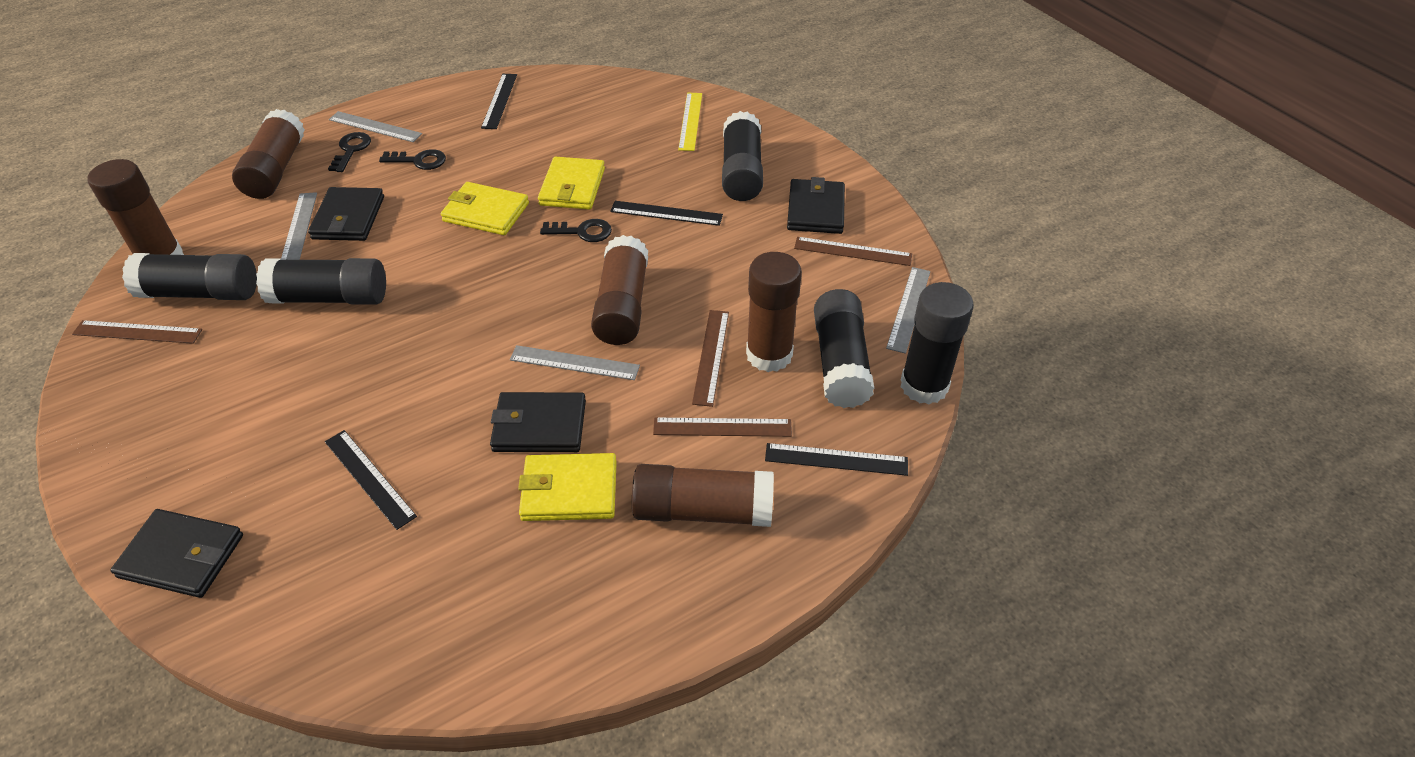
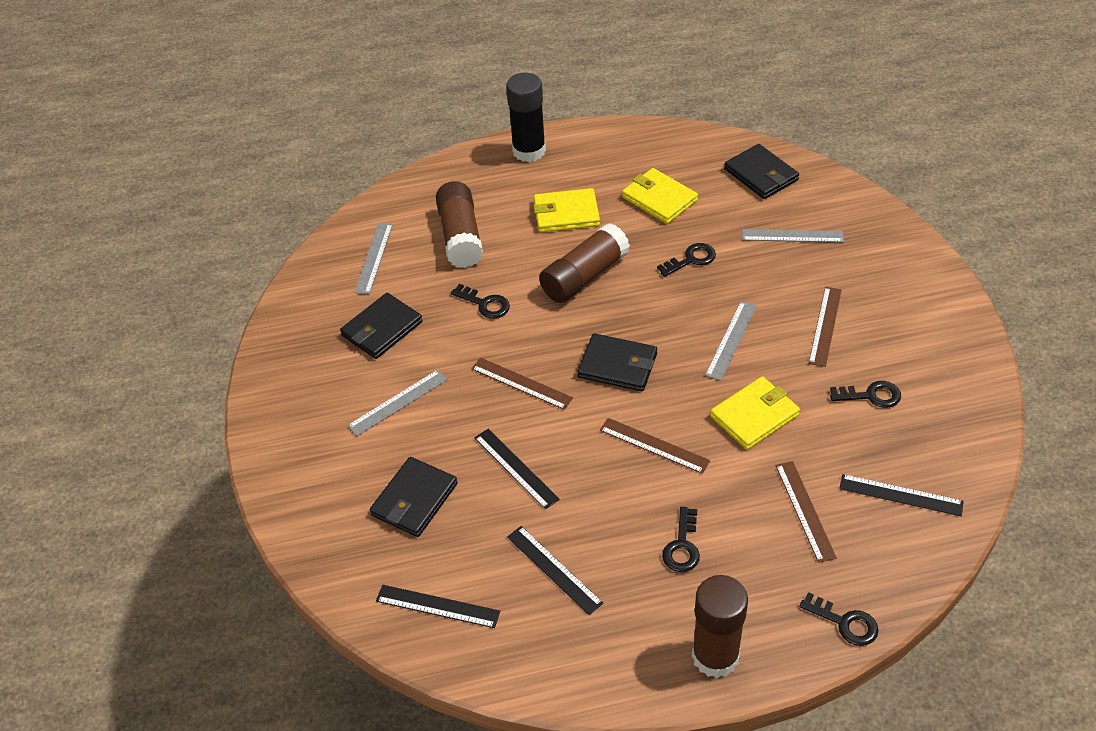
black glue stick: [122,253,257,300] [256,258,386,305] [722,111,763,201] [814,289,874,408] [900,282,974,404] = 5 -> [506,73,546,162] = 1
black key: [328,132,371,172] [379,149,446,170] [540,219,612,242] = 3 -> [451,284,510,319] [657,243,716,277] [662,507,700,572] [799,592,879,646] [830,381,901,408] = 5
brown glue stick: [88,159,184,255] [232,109,305,199] [591,235,648,345] [632,464,774,527] [746,252,802,372] = 5 -> [436,181,483,268] [539,223,630,303] [692,575,748,678] = 3
yellow ruler: [678,93,702,151] = 1 -> none = 0

